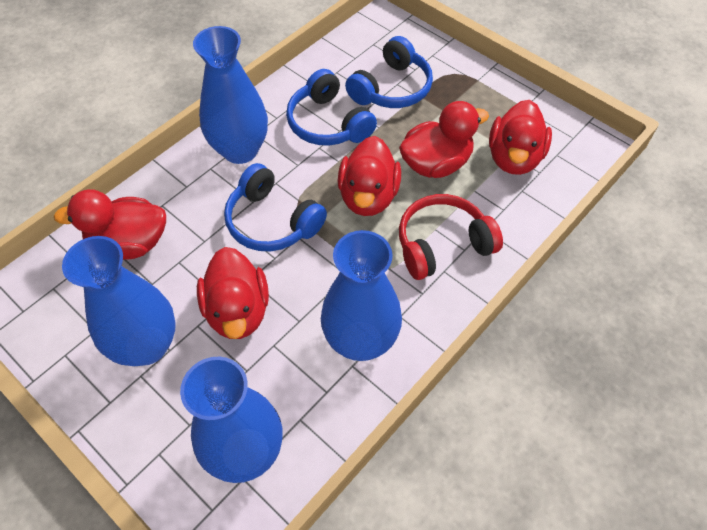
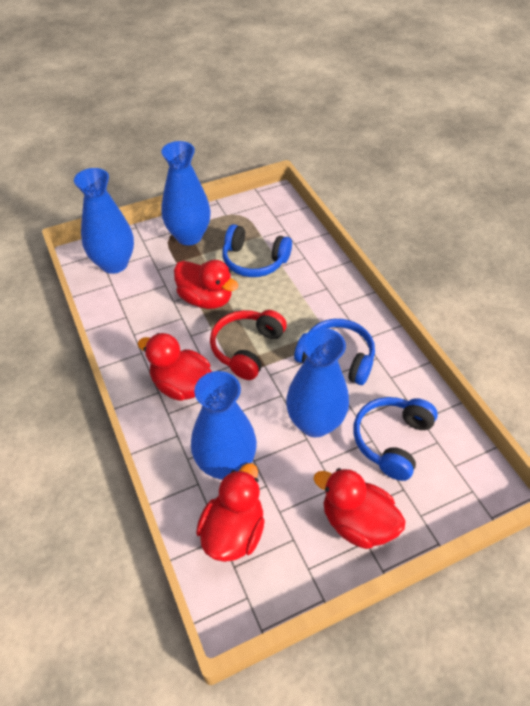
red duck: [54,189,166,260] [197,247,269,339] [338,136,401,216] [399,101,489,178] [489,100,552,175] = 5 -> [138,333,212,401] [174,260,239,309] [196,463,265,562] [314,468,406,549] = 4

